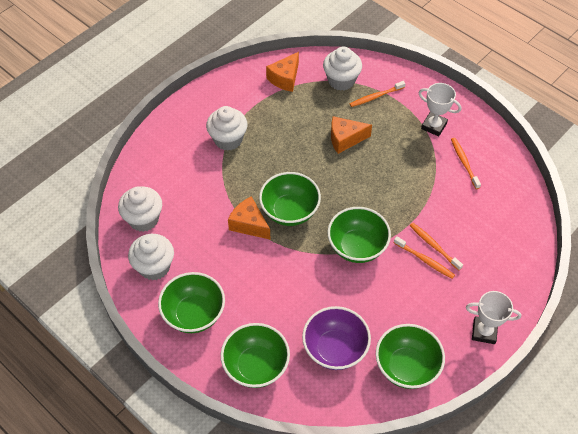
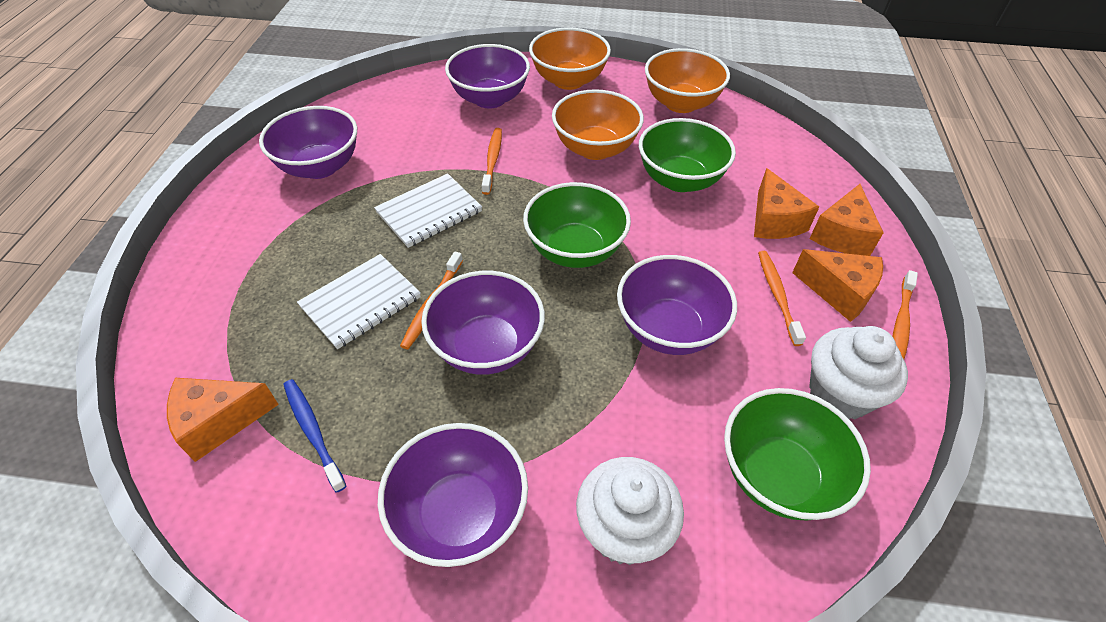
blue toothbrush: none = 0 -> [283,379,346,493] = 1
green bowl: [158,272,225,333] [221,323,290,388] [259,172,321,226] [327,207,391,263] [376,324,445,389] = 5 -> [523,182,631,268] [639,118,736,192] [724,388,871,520] = 3
orange bowl: none = 0 -> [529,28,611,90] [552,89,644,160] [645,48,730,113] = 3
orange cheese: [228,196,271,240] [266,52,299,92] [331,116,372,154] = 3 -> [167,378,279,462] [754,168,819,239] [792,249,883,322] [810,184,884,256] = 4
purple bowl: [302,306,371,370] = 1 -> [259,106,357,179] [378,423,528,567] [421,271,545,375] [445,44,530,108] [617,255,737,355] = 5
white cupcake: [118,186,162,232] [128,234,174,280] [206,106,247,151] [323,47,362,91] = 4 -> [576,457,684,565] [809,326,908,419] = 2
white notebook: none = 0 -> [297,254,421,349] [374,173,482,248] = 2
white trophy: [418,83,462,136] [466,291,521,344] = 2 -> none = 0

